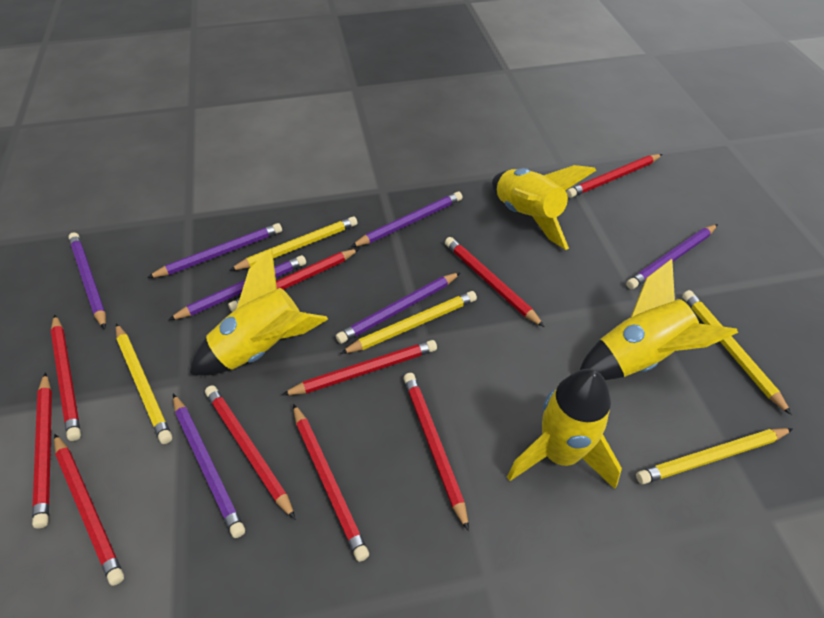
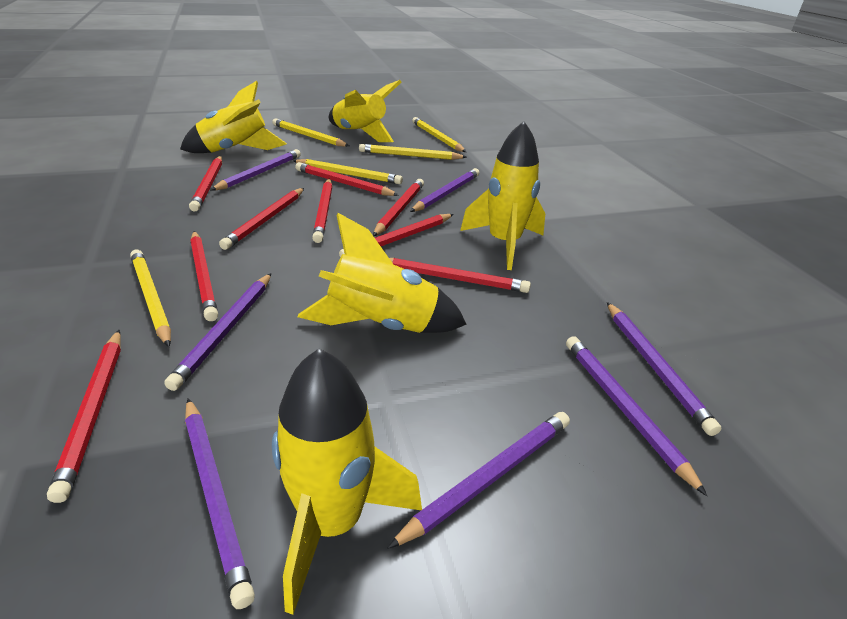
red pencil: [32,372,52,528] [51,315,81,441] [54,434,124,586] [205,385,295,519] [228,249,359,312] [282,340,437,395] [293,404,369,562] [403,373,469,531] [445,237,544,327] [566,154,663,198] = 10 -> [47,330,121,503] [189,156,222,212] [190,231,218,321] [219,188,304,250] [295,162,399,196] [312,179,332,243] [339,214,454,257] [373,179,424,236] [389,258,531,293] = 9
yellow rocket: [190,249,328,376] [492,165,596,250] [507,369,622,489] [580,259,738,380] = 4 -> [180,81,287,153] [272,348,422,615] [298,213,467,333] [329,80,401,142] [460,121,545,270] = 5

